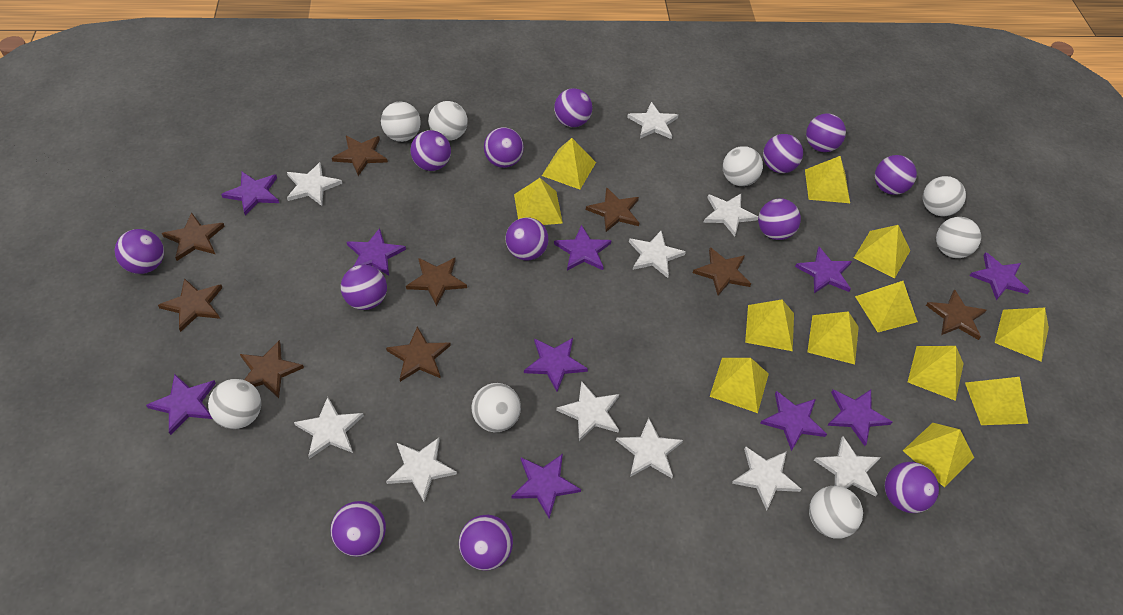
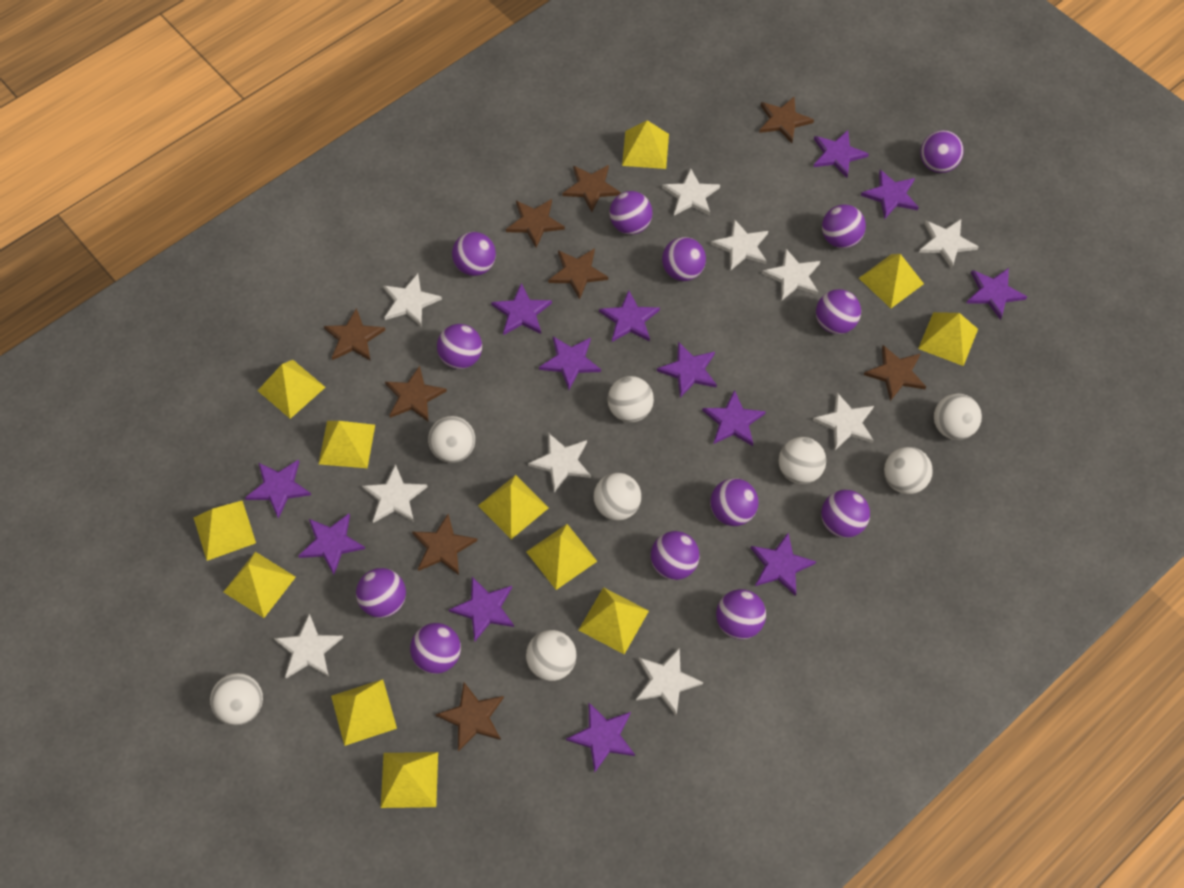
purple star: [146,374,216,435] [221,172,279,216] [347,228,406,276] [511,454,581,519] [524,338,588,392] [554,225,612,271] [760,391,827,451] [795,247,852,293] [827,389,892,446] [969,252,1030,300] = 10 -> [245,460,311,519] [298,514,365,575] [449,577,514,641] [491,283,552,335] [539,337,601,390] [566,703,635,773] [599,290,660,342] [657,342,717,398] [702,390,766,446] [751,533,816,596] [814,130,869,178] [861,170,919,219] [967,268,1027,320] = 13

